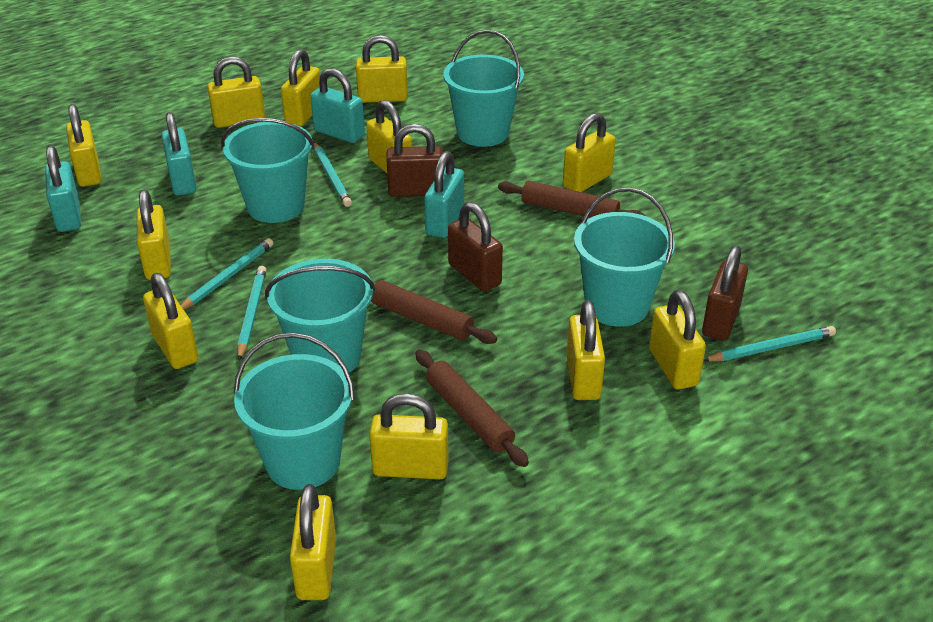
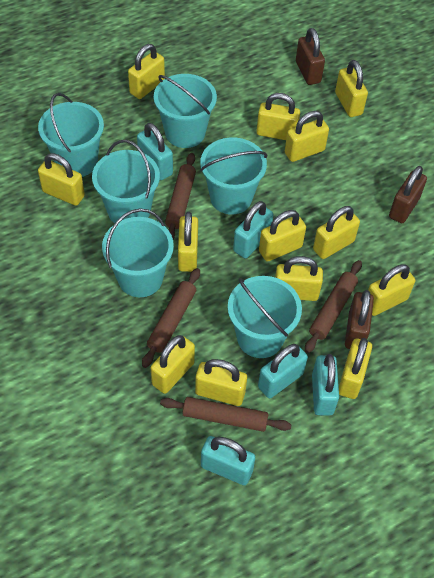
brown rolling pin: [371,280,497,344] [415,350,529,467] [498,181,645,218] = 3 -> [142,268,200,368] [160,397,291,432] [165,153,196,239] [305,260,362,353] = 4
turquoise bucket: [221,118,314,223] [234,333,355,490] [265,259,375,373] [443,30,524,147] [574,188,675,327] = 5 -> [38,93,104,177] [92,140,160,223] [102,209,174,297] [154,74,217,148] [200,137,267,215] [228,276,302,358] = 6
turquoise padlock: [45,146,81,232] [161,112,196,196] [310,68,365,143] [424,151,464,238] = 4 -> [137,123,173,180] [201,436,255,485] [233,201,273,258] [258,344,308,398] [312,354,339,416] = 5
turquoise pencil: [181,238,273,310] [237,266,267,360] [314,142,352,207] [703,326,836,361] = 4 -> none = 0
yellow padlock: [66,104,102,187] [137,190,171,280] [143,273,198,369] [207,56,265,128] [281,49,320,127] [290,484,336,600] [356,35,408,103] [366,100,413,173] [369,393,449,479] [563,113,616,192] [566,300,605,400] [649,290,706,390] = 12 -> [38,153,85,206] [128,44,165,99] [151,335,195,394] [178,212,198,272] [195,359,247,406] [257,93,300,140] [259,210,306,262] [275,256,323,301] [285,111,329,162] [313,206,360,259] [335,60,368,117] [339,338,372,399] [368,264,415,316] = 13

